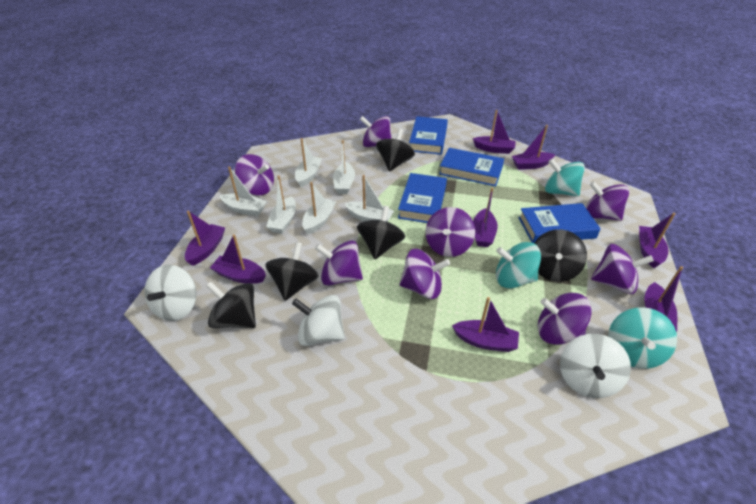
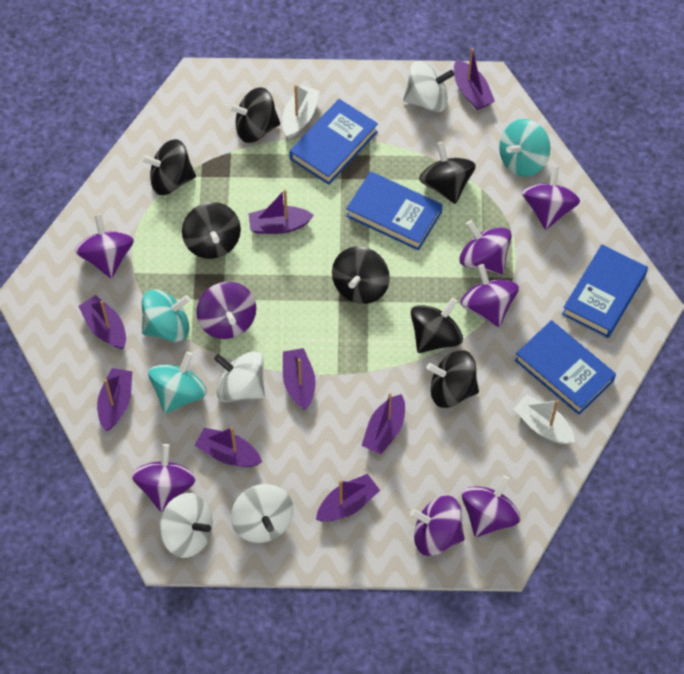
black spinning top: [206,282,256,328] [265,242,319,301] [357,206,405,259] [376,129,415,172] [534,229,587,282] = 5 -> [141,139,196,195] [182,202,241,259] [228,87,280,143] [332,247,390,304] [411,298,463,353] [419,142,476,204] [426,350,479,408] = 7
white boat: [220,166,267,216] [266,176,296,234] [295,138,322,187] [302,182,336,234] [333,140,355,194] [345,175,394,222] = 6 -> [282,85,320,139] [514,394,575,444] = 2
white spinning top: [144,265,196,321] [292,295,345,346] [560,334,631,398] = 3 -> [160,493,213,558] [214,351,265,402] [231,484,294,543] [403,61,454,112] = 4

